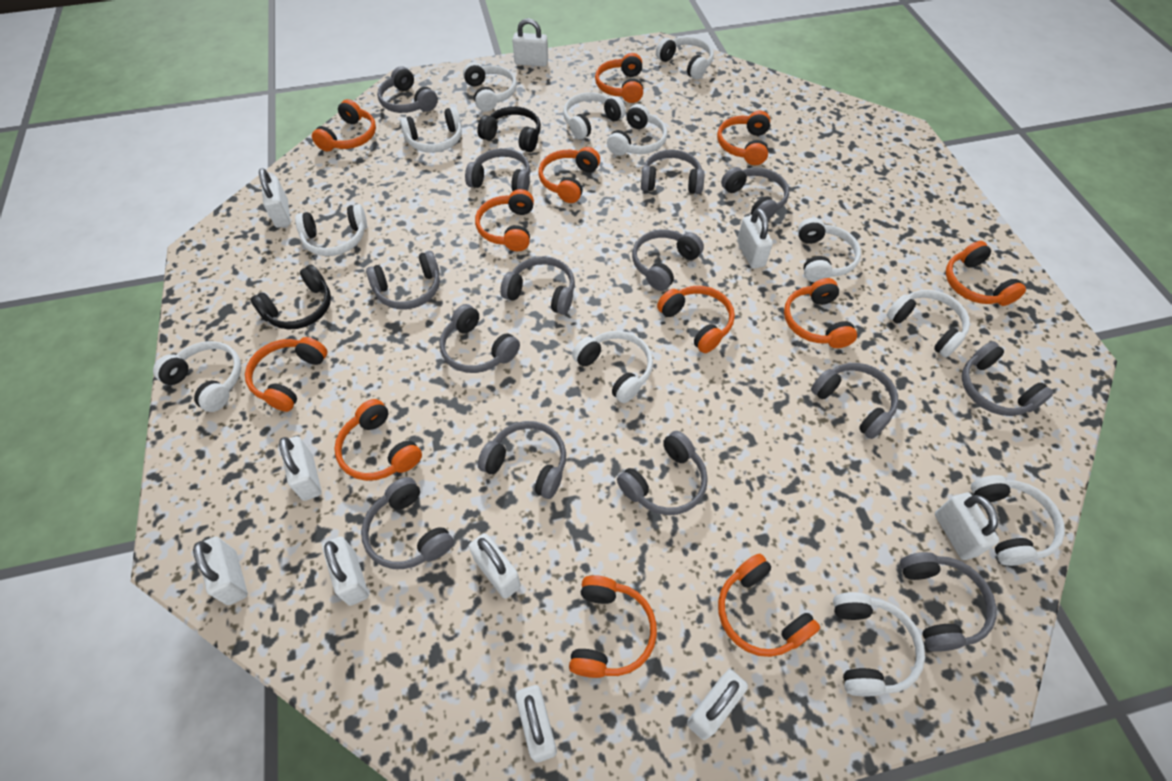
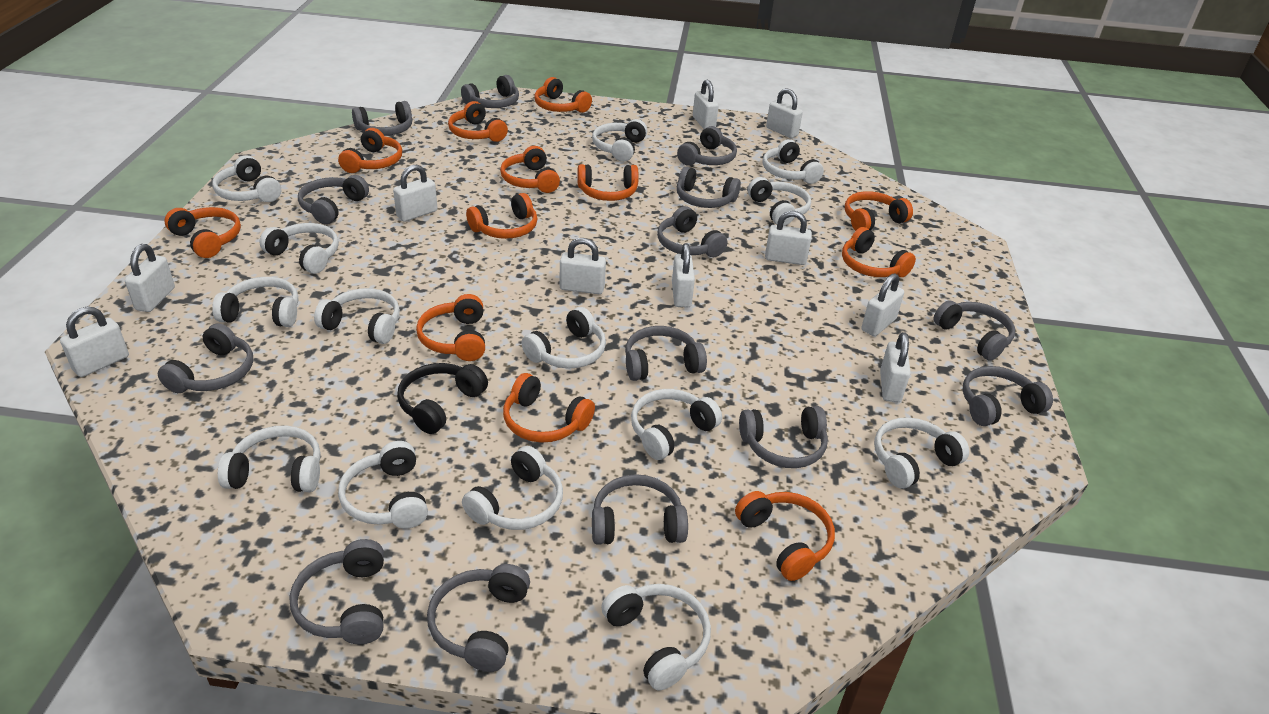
black headphones: [250,265,331,329] [477,106,541,152] = 2 -> [397,363,488,434] = 1
white headphones: [153,341,241,412] [295,204,367,256] [400,107,462,153] [463,62,517,112] [563,92,626,140] [572,331,653,403] [607,104,667,156] [656,36,714,79] [798,218,861,282] [833,592,925,696] [887,290,970,357] [971,475,1065,566] = 12 -> [212,156,281,202] [212,277,298,327] [218,425,321,492] [260,223,339,274] [314,288,400,344] [338,441,428,529] [462,446,563,530] [522,307,606,368] [592,119,647,162] [601,584,711,690] [631,389,722,460] [748,177,811,226] [763,139,824,184] [874,417,969,489] = 14

